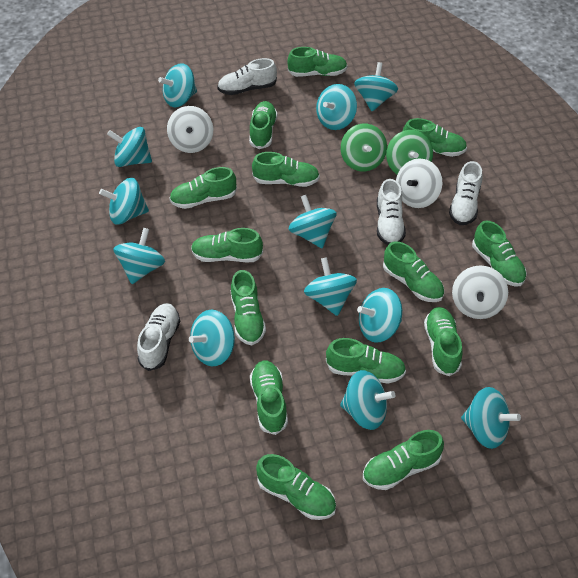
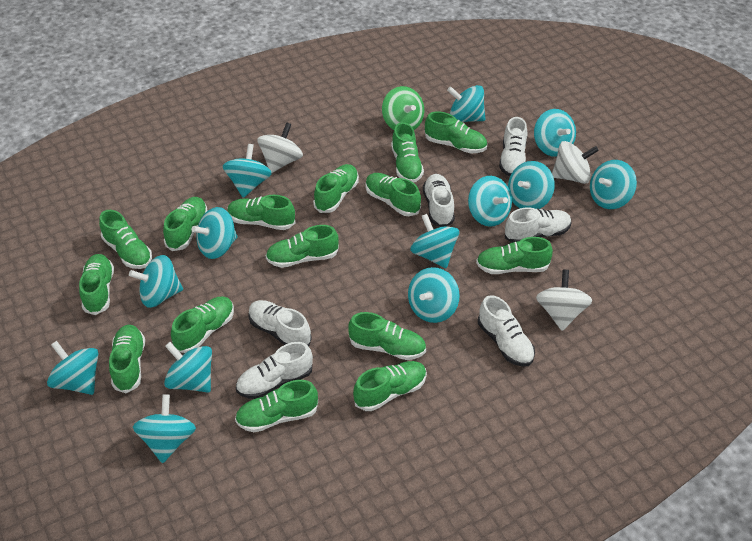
green shoe: [169,167,237,209] [191,228,263,262] [231,270,266,345] [249,101,278,149] [250,360,288,435] [252,152,320,187] [256,454,336,520] [287,47,347,77] [326,338,406,384] [363,430,444,490] [383,241,444,302] [403,118,467,157] [424,307,463,376] [472,221,527,286] = 14 -> [79,254,114,315] [99,210,152,269] [109,325,145,393] [163,197,208,251] [171,297,234,353] [227,195,295,230] [235,380,318,432] [266,225,339,268] [313,164,359,213] [348,312,426,360] [353,361,427,411] [365,173,421,216] [391,122,424,183] [425,111,487,153] [476,237,553,274] = 15
green spinning top: [341,124,387,171] [386,130,433,174] = 2 -> [382,86,424,130] = 1
turquoise spinning top: [99,178,149,225] [107,127,152,167] [113,228,165,284] [158,63,197,107] [189,310,235,366] [288,195,336,248] [304,257,357,316] [316,84,357,130] [340,370,395,430] [354,62,398,111] [357,288,402,343] [461,387,521,449] = 12 -> [47,341,98,395] [129,255,183,308] [133,394,196,463] [164,342,212,393] [191,207,238,259] [223,144,272,198] [408,267,460,323] [410,214,459,268] [447,85,485,122] [468,176,512,227] [508,161,555,209] [534,109,576,157] [590,160,637,209] = 13
white shoe: [137,303,180,371] [217,58,277,95] [377,179,406,245] [449,161,482,225] = 4 -> [236,342,313,399] [248,300,312,346] [423,174,455,227] [478,295,535,367] [499,117,527,177] [505,207,571,243] = 6

